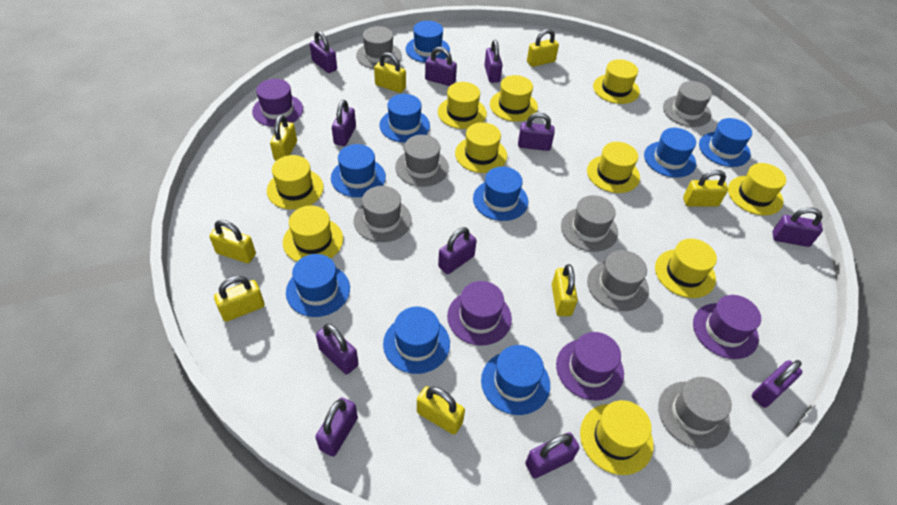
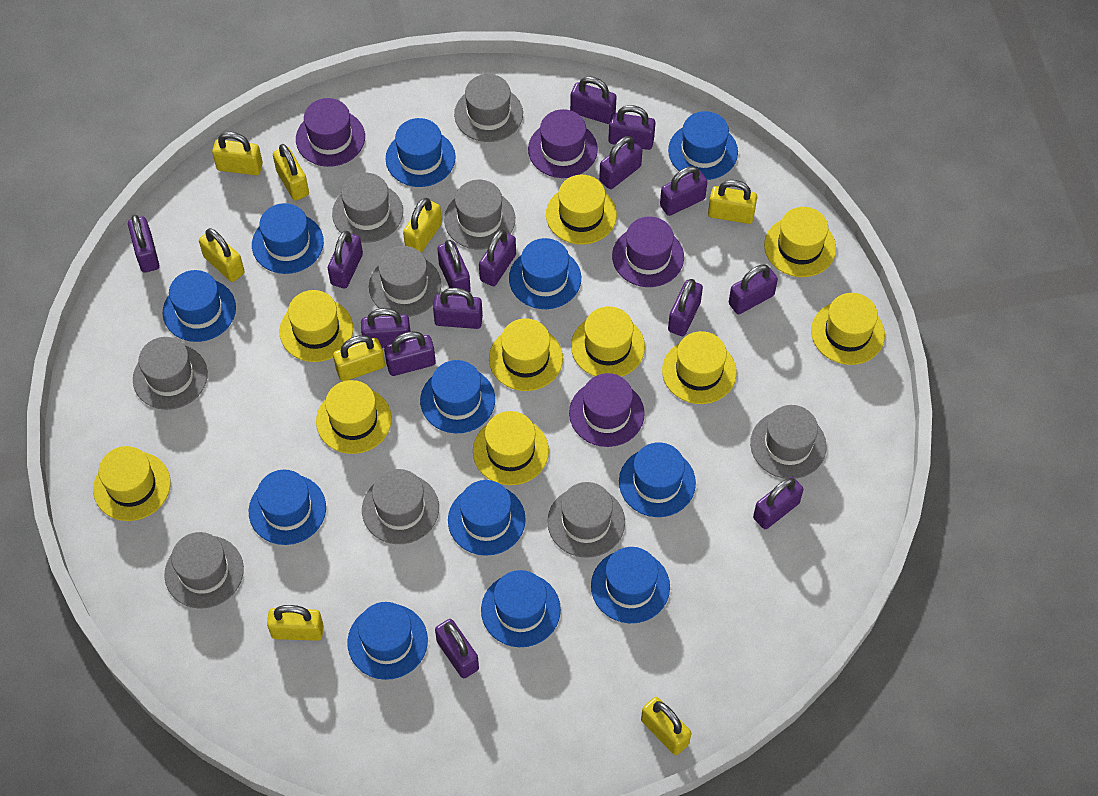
blue hat: [286,254,350,317] [331,144,386,197] [379,94,430,142] [383,307,450,374] [406,21,450,63] [473,167,528,221] [481,345,550,415] [644,128,696,178] [699,118,752,167] = 9 -> [162,270,236,342] [249,469,326,545] [252,203,324,274] [347,602,428,680] [386,118,456,187] [420,360,495,433] [448,480,526,556] [481,570,561,647] [509,238,581,309] [591,547,670,623] [619,442,696,517] [668,111,738,180] = 12
grey hat: [354,186,412,242] [356,26,402,69] [395,135,449,187] [561,195,618,252] [587,250,649,311] [658,377,732,449] [663,81,712,127] = 7 -> [133,337,208,410] [164,532,244,609] [332,173,403,242] [362,469,439,544] [369,246,441,317] [444,180,515,250] [454,74,523,142] [547,482,625,558] [750,405,827,479] = 9
purple padlock: [310,31,337,73] [315,397,358,456] [316,324,359,375] [332,100,356,146] [425,47,457,86] [438,227,477,274] [485,40,503,83] [518,112,554,151] [525,432,580,478] [752,360,802,408] [772,207,823,247] = 11 -> [128,215,159,273] [328,231,363,288] [361,308,411,348] [384,331,436,376] [433,288,483,329] [435,619,479,678] [437,240,471,296] [479,229,516,286] [570,76,617,124] [599,136,643,189] [608,105,655,150] [660,166,707,216] [668,279,703,336] [729,264,778,314] [753,477,804,529] = 15

